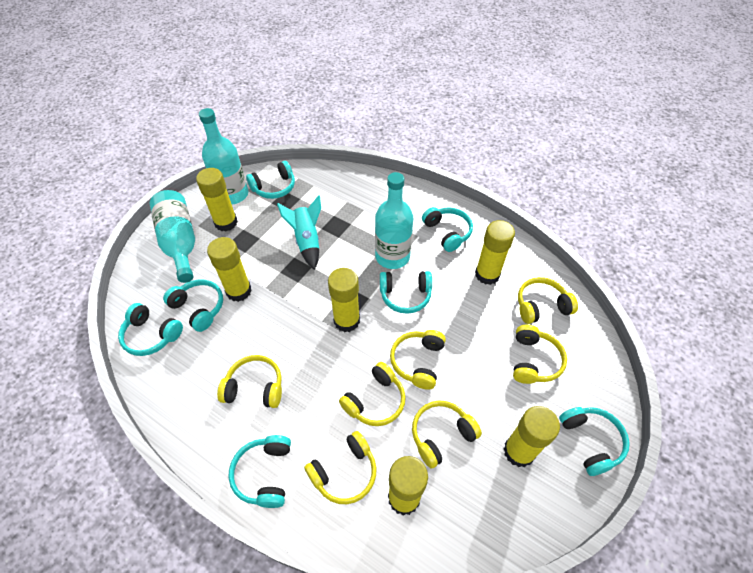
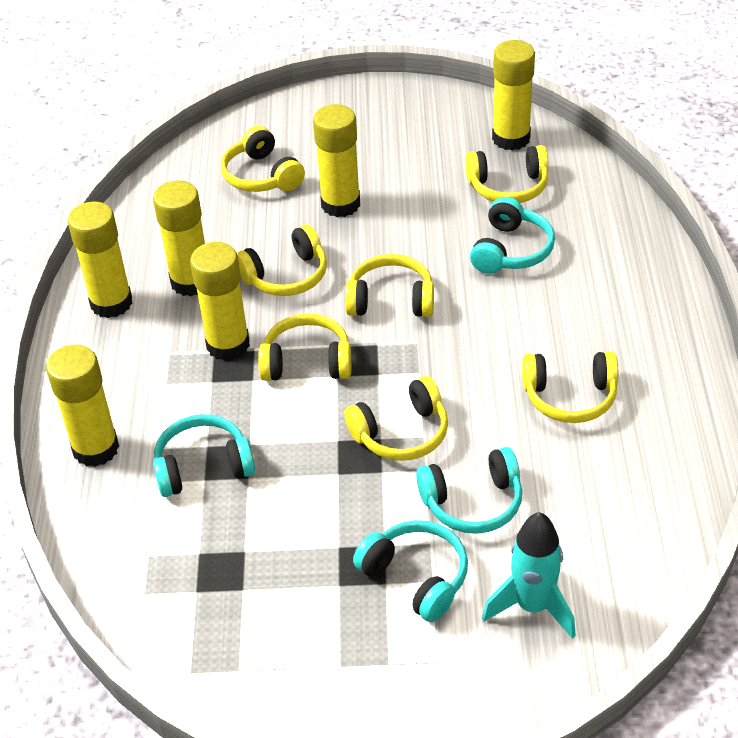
turquoise bottle: [150,190,195,283] [199,108,248,204] [375,172,413,269] = 3 -> none = 0
turquoise headphones: [118,303,183,356] [163,279,223,332] [228,435,291,508] [246,161,295,199] [380,271,432,314] [422,207,473,252] [559,407,630,476] = 7 -> [153,414,255,497] [353,520,468,622] [416,447,522,534] [470,197,555,274] = 4

